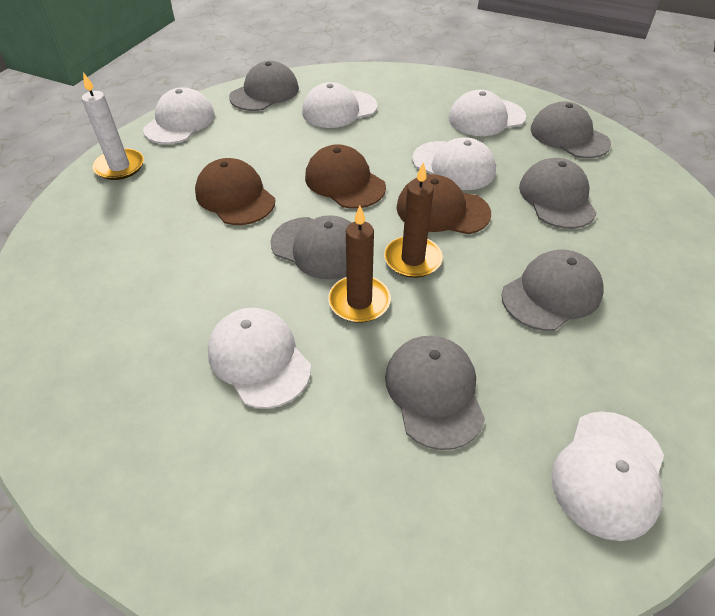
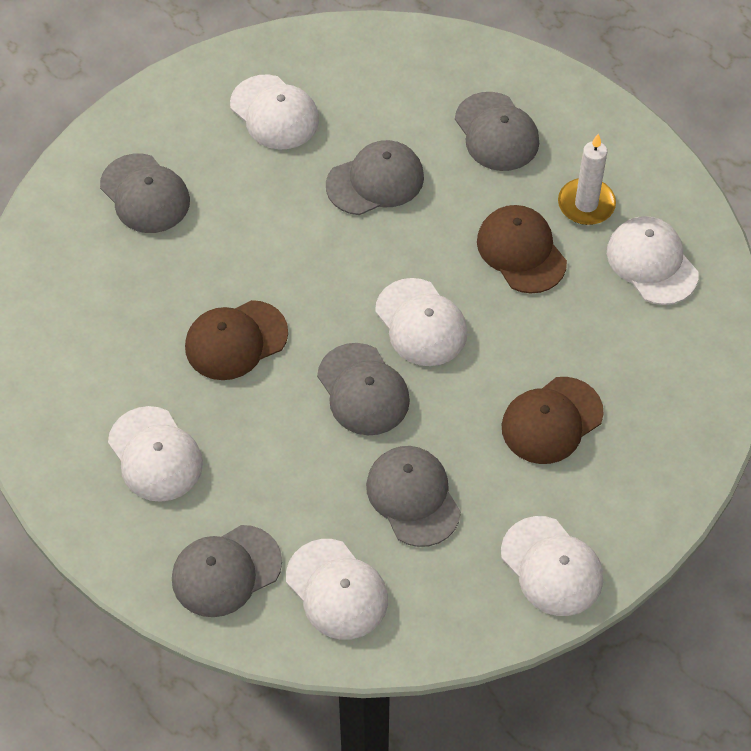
brown candle: [328,206,391,323] [384,162,443,278] = 2 -> none = 0

